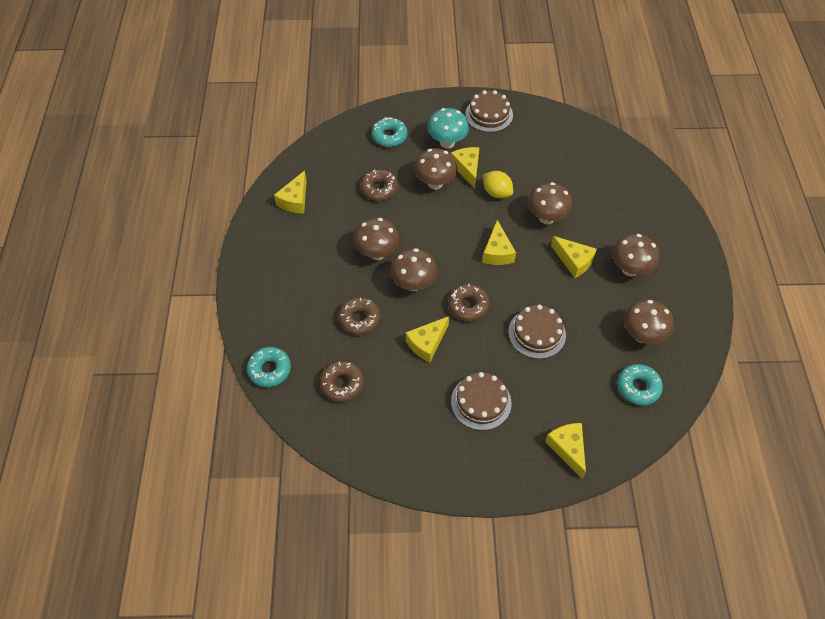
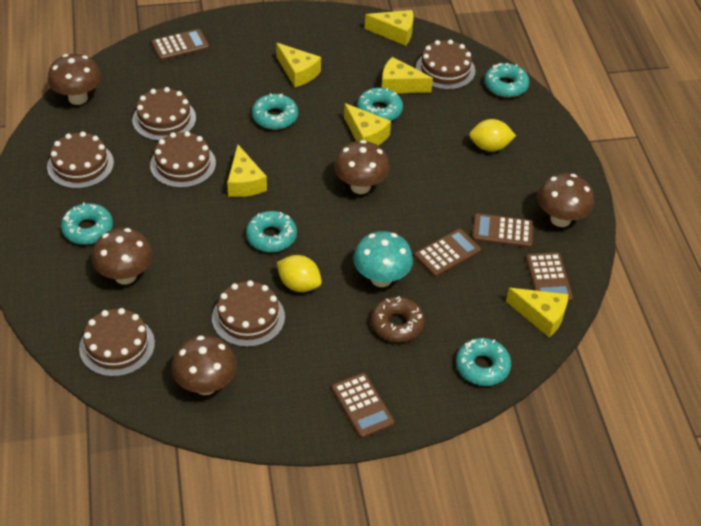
brown cake: [451,372,512,430] [465,90,513,132] [508,305,566,359] = 3 -> [47,132,114,189] [79,308,155,377] [132,87,196,141] [150,131,216,188] [212,280,285,347] [416,40,475,90] = 6
brown calculator: none = 0 -> [151,29,209,61] [332,373,395,438] [414,229,481,277] [472,213,534,248] [526,252,573,302] = 5
brown donut: [320,361,364,402] [338,297,381,335] [360,170,398,201] [448,284,490,321] = 4 -> [371,296,425,342] = 1
brown mushroom: [354,218,400,260] [390,248,437,291] [414,148,457,189] [528,182,572,224] [612,234,660,277] [624,299,674,344] = 6 -> [48,54,101,105] [92,228,153,285] [171,335,237,395] [334,140,390,194] [537,173,594,227] = 5
turquoise donut: [247,347,291,387] [372,117,407,147] [617,364,663,405] = 3 -> [61,202,113,245] [246,211,297,252] [252,93,298,130] [357,87,403,121] [456,338,511,386] [484,63,529,97] = 6
yellow lemon: [483,171,513,198] = 1 -> [277,255,322,292] [469,119,516,152] = 2

